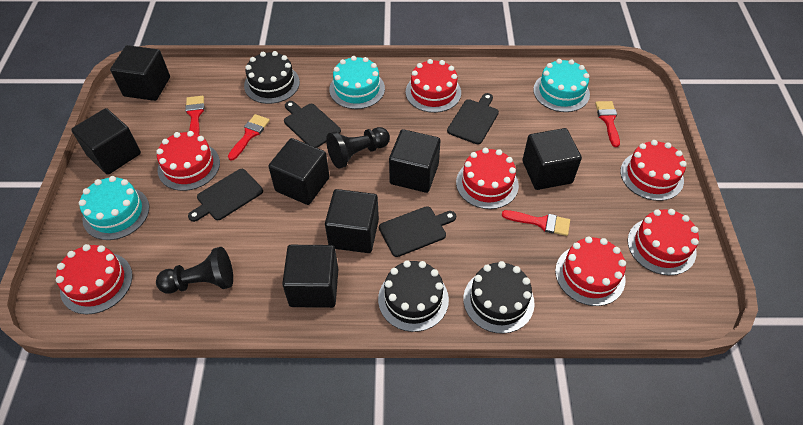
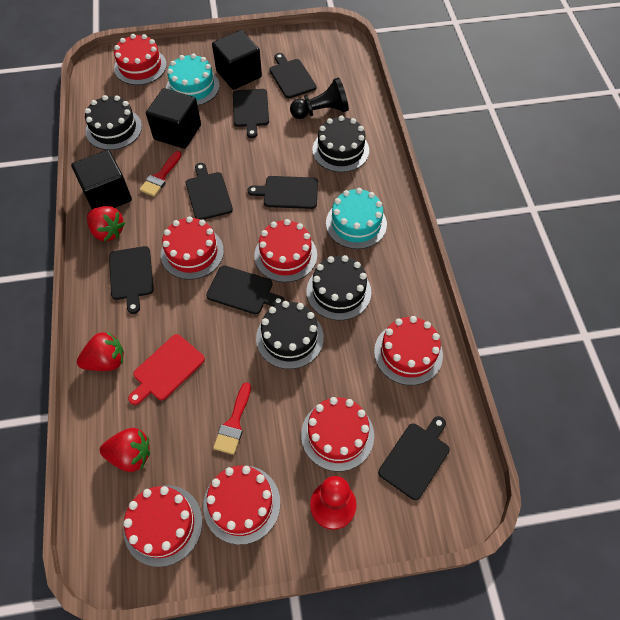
black cake: [244,51,300,104] [378,260,449,332] [463,261,535,334] = 3 -> [85,95,142,150] [256,301,324,369] [306,255,372,321] [312,115,369,172] = 4
black cube: [71,108,141,175] [110,45,170,101] [268,138,330,205] [282,245,338,308] [325,189,379,253] [389,129,440,193] [522,128,582,190] = 7 -> [71,150,132,209] [146,88,201,149] [212,30,262,90] = 3
black cutting board: [188,169,263,222] [284,101,341,148] [379,206,456,257] [447,93,499,144] = 4 -> [109,246,154,314] [186,163,233,220] [206,265,285,314] [233,89,269,138] [247,176,318,209] [269,53,317,98] [378,416,450,500] = 7
black pawn: [156,247,233,294] [326,127,390,169] = 2 -> [290,77,349,119] = 1
red brush: [185,96,204,134] [228,114,270,161] [502,210,570,236] [595,101,620,147] = 4 -> [139,151,181,197] [213,382,251,455] = 2
red cutting board: none = 0 -> [128,334,205,405] = 1
red pawn: none = 0 -> [310,476,356,530] = 1
red strawberry: none = 0 -> [77,331,124,371] [87,206,125,241] [100,428,150,472] = 3
turquoise cake: [79,176,149,240] [329,56,385,109] [533,59,590,112] = 3 -> [166,53,220,105] [326,188,387,249] = 2

